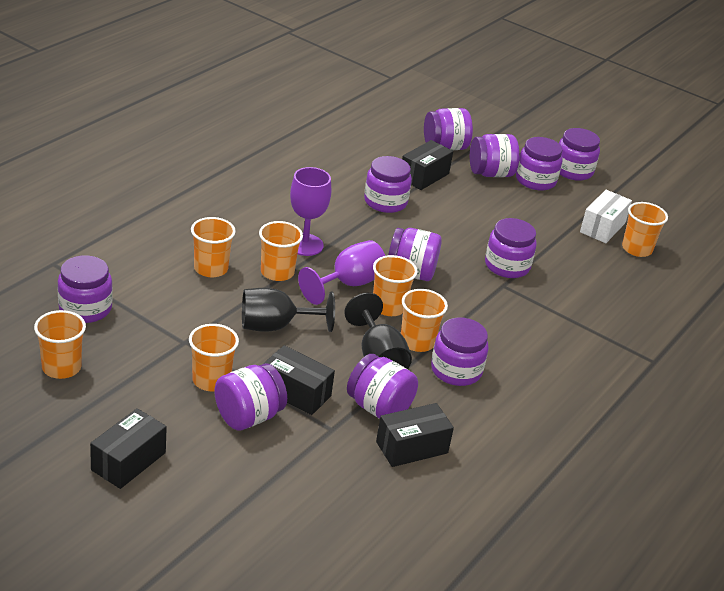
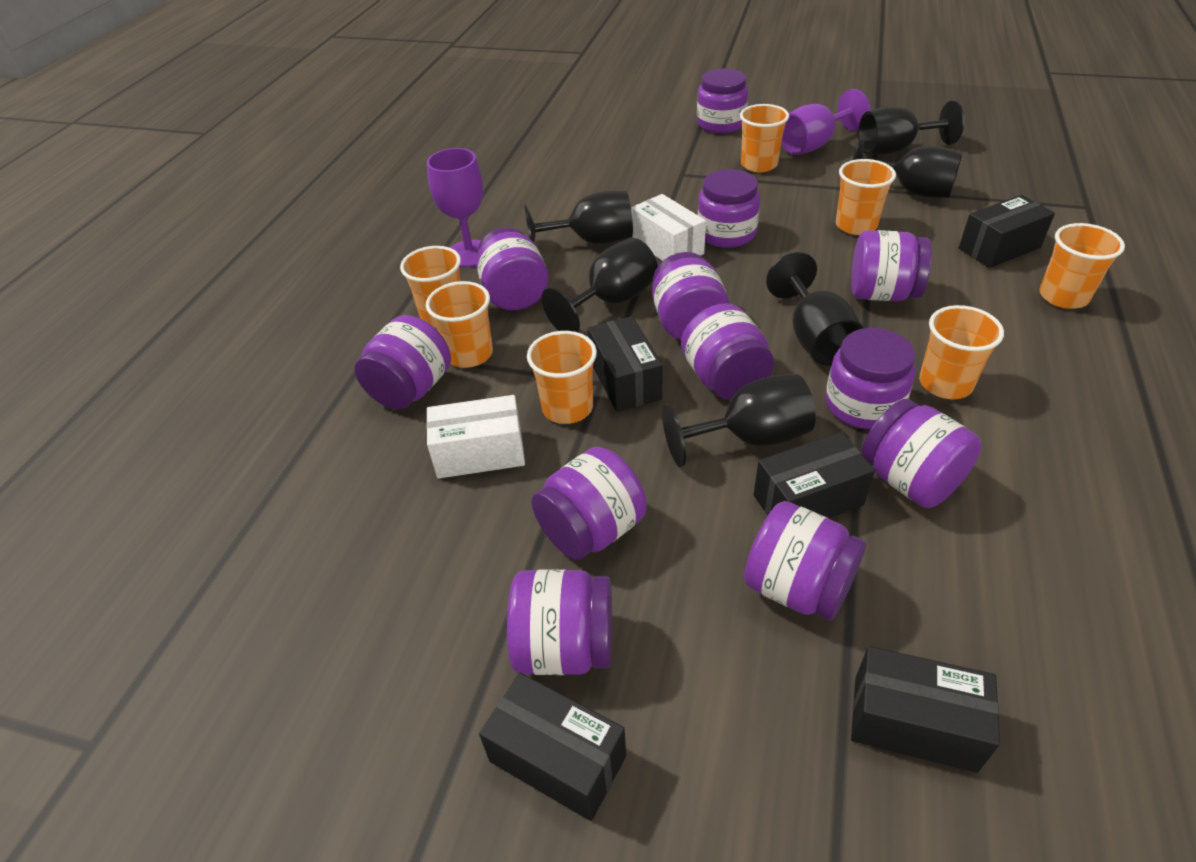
black box: [90,408,167,489] [264,345,335,415] [376,403,454,467] [402,140,453,190] = 4 -> [479,673,626,821] [588,316,663,412] [753,432,875,519] [851,646,1000,773] [959,195,1055,268] = 5
black goblet: [242,288,335,332] [344,293,412,369] = 2 -> [524,191,633,244] [541,238,658,332] [662,374,816,467] [766,252,864,365] [853,138,962,198] [858,101,964,154] = 6
purple jar: [58,255,113,323] [214,363,287,430] [347,354,418,419] [364,156,412,213] [388,228,442,281] [424,108,473,150] [431,318,488,386] [470,134,520,177] [485,218,537,278] [516,137,563,191] [559,128,600,181] = 11 -> [354,315,451,410] [476,227,549,310] [507,570,612,675] [531,447,646,560] [652,252,730,340] [681,303,774,400] [697,68,748,133] [697,169,760,248] [744,501,866,621] [826,328,915,429] [851,230,932,301] [862,399,982,508] = 12
white box: [580,190,632,243] = 1 -> [426,395,525,479] [631,194,706,261] = 2

